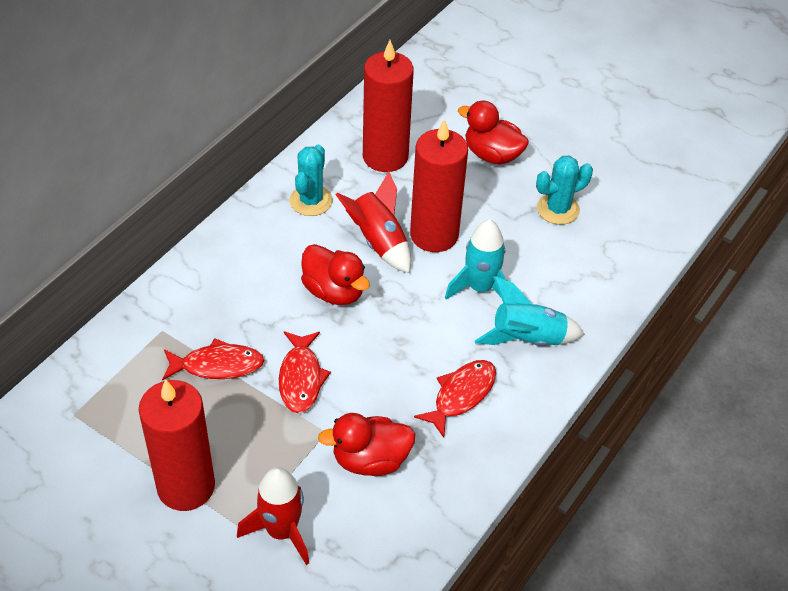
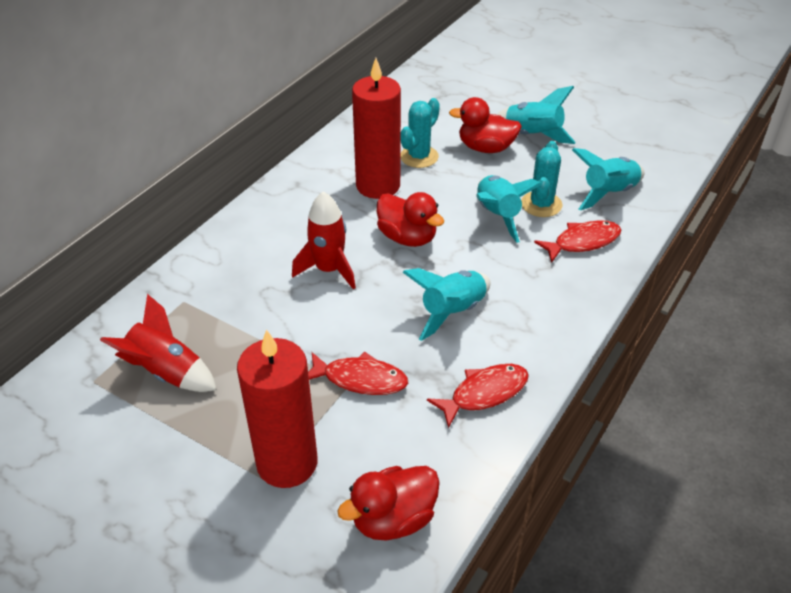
red candle: [139,379,215,511] [363,40,414,172] [410,118,468,252] = 3 -> [237,329,317,488] [352,58,401,199] = 2
turquoise rocket: [445,219,506,300] [475,276,585,346] = 2 -> [403,268,491,341] [476,175,542,243] [497,86,576,144] [572,148,645,210] = 4

